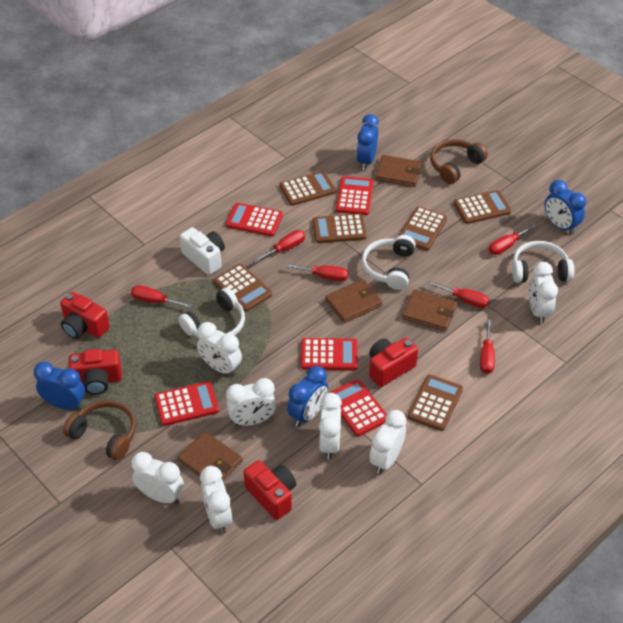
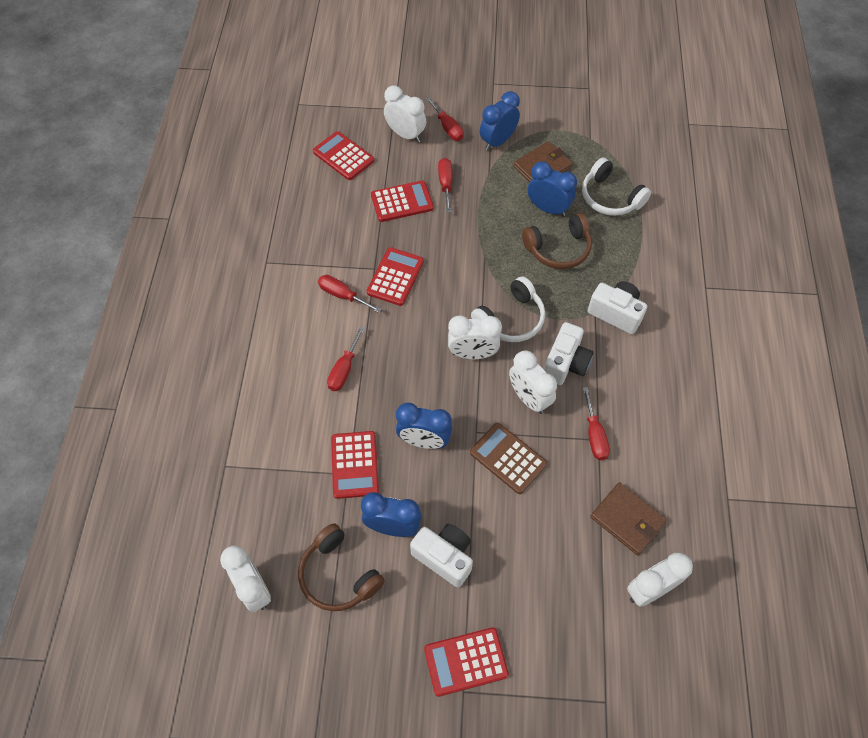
brown calculator: [214,264,272,312] [280,171,336,206] [312,214,367,243] [398,207,447,251] [408,375,463,431] [453,190,511,224] = 6 -> [470,423,547,494] = 1
brown wallet: [178,431,243,481] [325,279,383,323] [375,155,422,187] [402,290,457,332] = 4 -> [513,141,573,182] [590,482,667,555] = 2
red camera: [60,292,110,339] [69,349,122,395] [244,460,296,520] [369,338,418,387] = 4 -> none = 0
red screwdriver: [131,285,193,308] [253,230,305,263] [286,264,348,281] [427,281,489,308] [480,320,495,374] [489,223,537,255] = 6 -> [318,275,382,313] [327,326,365,391] [426,97,464,141] [438,158,452,213] [583,387,610,460] = 5
white camera: [180,227,225,275] = 1 -> [410,524,473,588] [544,322,594,385] [588,281,647,334] = 3
white clock: [131,452,184,504] [197,322,242,376] [200,466,232,534] [226,378,276,426] [319,393,342,460] [370,410,406,474] [529,262,558,324] = 7 -> [220,545,271,612] [384,86,426,143] [448,315,502,359] [509,351,557,414] [627,552,693,607] = 5
white headphones: [178,287,245,339] [362,235,416,290] [512,241,574,283] = 3 -> [471,276,545,342] [582,157,651,216] = 2

